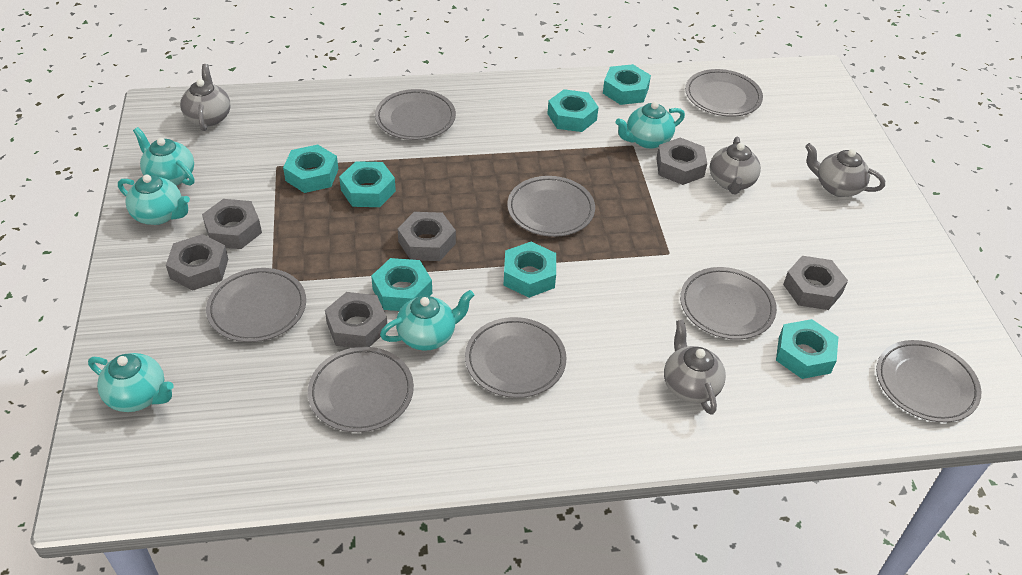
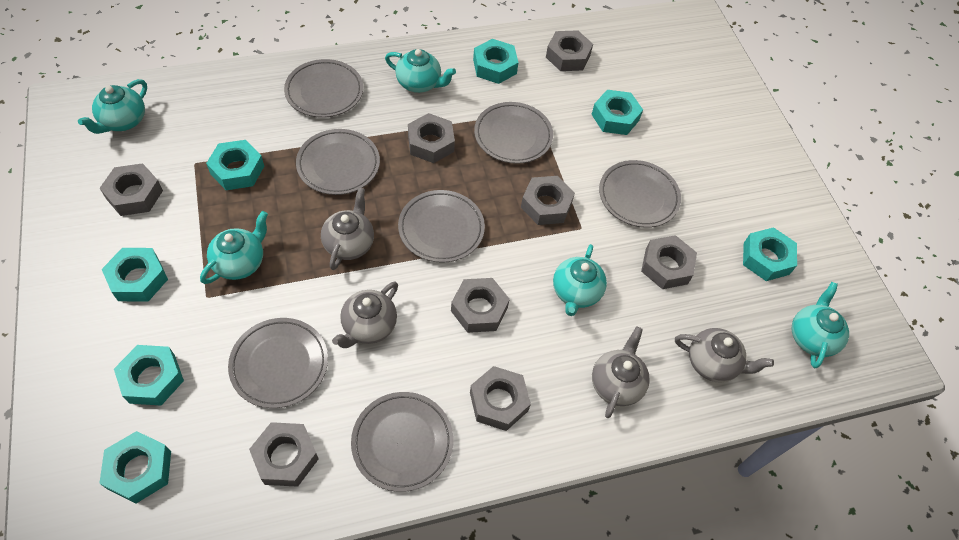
grey nut: [166,234,228,291] [202,199,262,249] [325,292,387,348] [397,212,456,261] [656,137,707,185] [783,256,848,310] = 6 -> [100,163,163,216] [249,422,318,487] [408,113,455,163] [451,278,510,333] [470,366,531,431] [521,176,575,225] [546,30,593,71] [641,235,697,289] = 8
grey plate: [206,268,306,342] [308,347,414,432] [375,89,456,140] [465,317,567,398] [507,176,595,237] [680,267,777,340] [685,69,763,117] [876,340,981,422] = 8 -> [228,318,328,408] [284,59,363,118] [296,129,380,195] [351,392,453,492] [398,190,485,263] [474,102,553,164] [599,160,681,228] = 7

